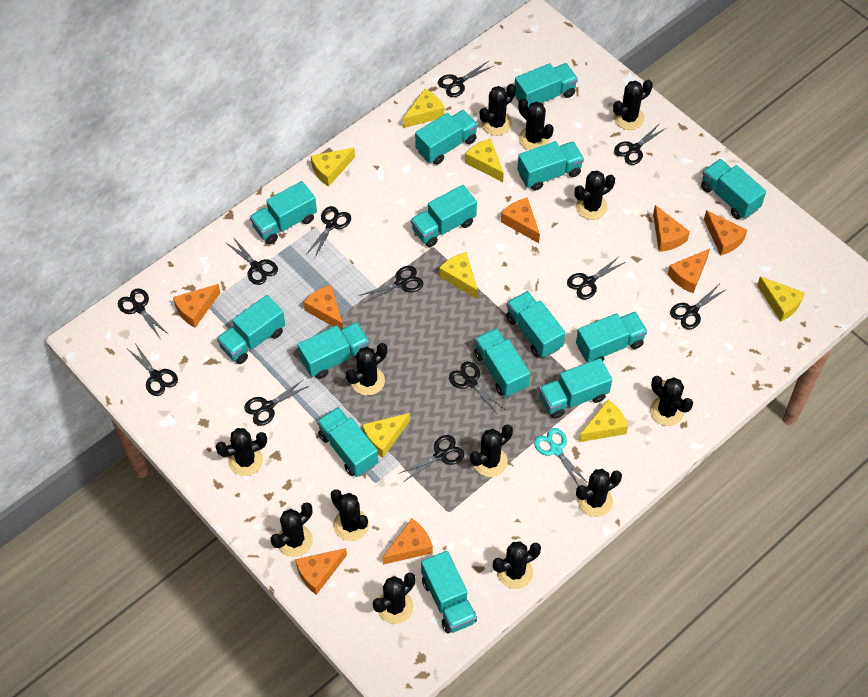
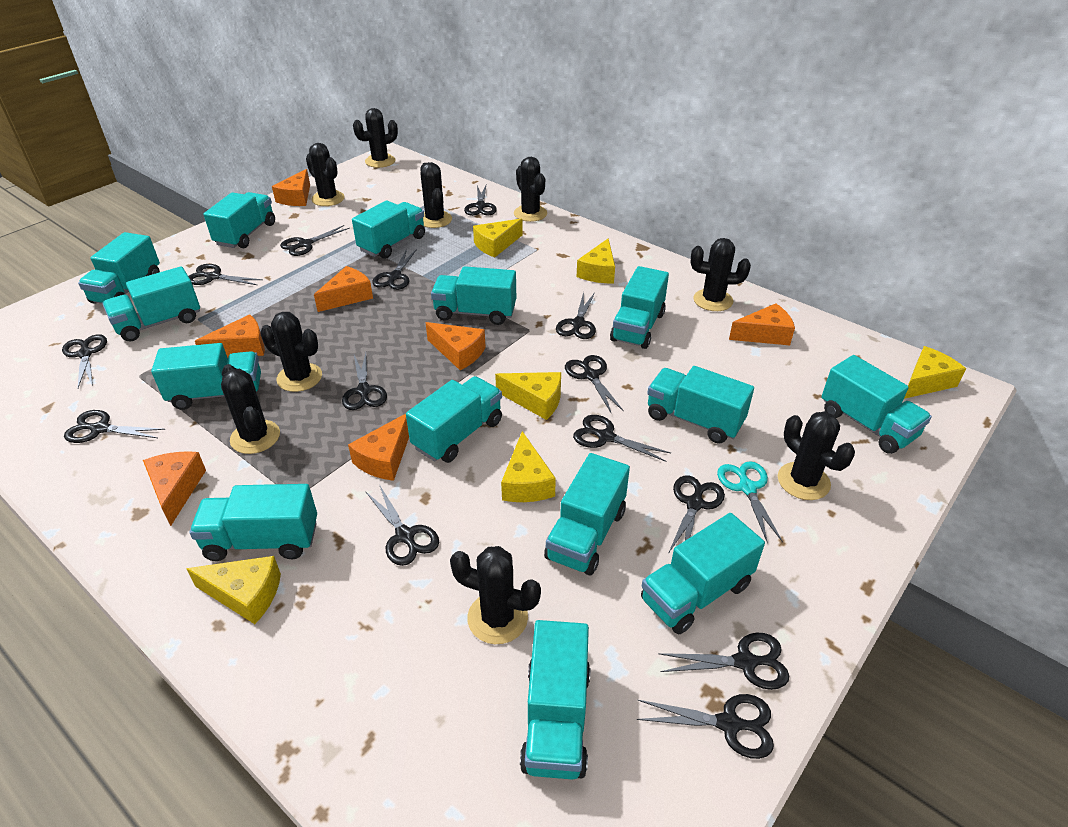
black cactus: [216,428,267,476] [270,502,313,557] [331,489,369,541] [346,343,387,396] [373,573,416,624] [470,424,513,477] [480,84,516,136] [493,541,541,589] [518,98,554,150] [574,171,615,220] [576,469,622,517] [613,80,653,130] [650,376,693,426] = 13 -> [221,364,280,454] [260,312,322,392] [306,143,345,206] [353,108,398,168] [420,162,452,228] [450,546,541,644] [514,157,547,222] [691,238,751,311] [778,411,855,500] = 9
black scissors: [118,288,168,338] [128,345,178,396] [225,237,278,285] [244,379,309,426] [307,206,351,257] [359,266,423,303] [398,435,464,481] [438,61,493,97] [449,362,506,415] [567,256,625,299] [614,123,666,165] [670,285,727,329] = 12 -> [62,334,107,388] [64,410,165,443] [188,264,263,285] [280,225,350,256] [342,353,387,410] [365,486,439,566] [372,249,417,290] [464,185,497,216] [556,292,596,339] [565,355,624,414] [573,415,671,462] [636,694,774,759] [658,633,789,690] [668,476,725,554] = 14
orange cheese: [173,284,220,328] [295,548,347,595] [304,285,343,330] [382,519,433,565] [501,198,540,243] [653,205,690,252] [668,249,710,293] [704,210,747,256] = 8 -> [143,451,206,526] [195,314,265,357] [272,169,310,206] [314,266,373,312] [348,414,409,481] [425,322,486,370] [729,303,795,345] = 7
yellow cheese: [311,147,355,187] [362,413,410,458] [403,89,445,128] [439,252,478,299] [465,138,504,182] [579,400,628,442] [757,276,805,322] = 7 -> [186,556,281,624] [473,219,523,257] [495,372,561,420] [501,431,556,502] [577,238,615,283] [904,346,966,399] = 6

